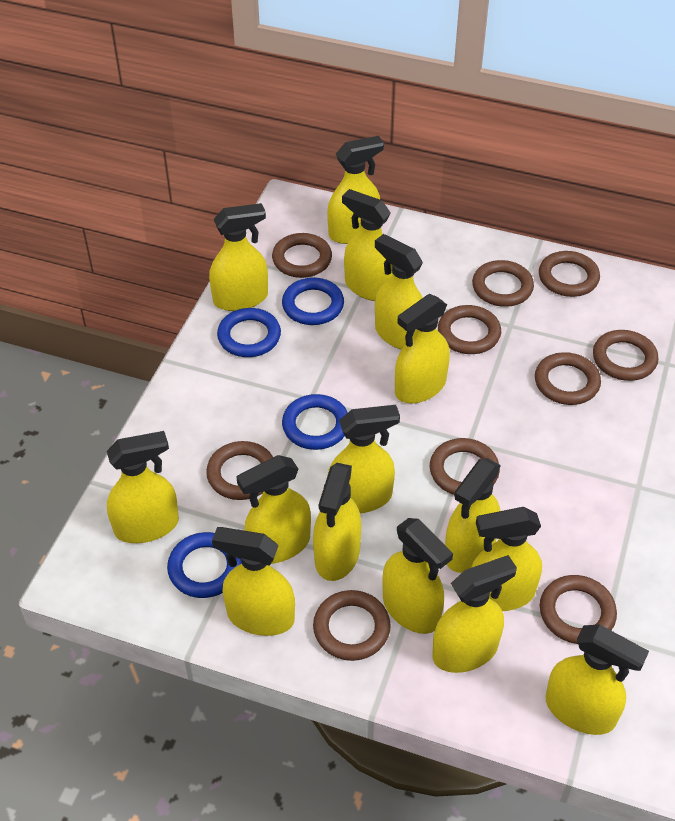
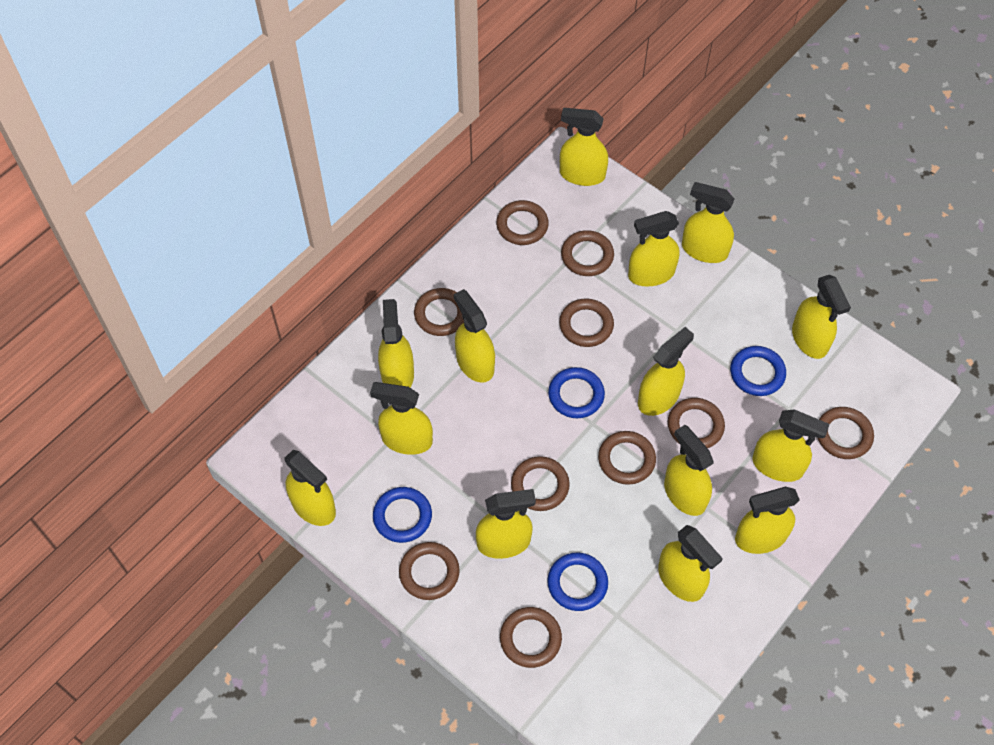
yellow spray bottle: [107,431,179,543] [209,203,268,311] [212,527,295,636] [237,455,311,564] [313,463,361,581] [327,136,384,244] [328,405,400,513] [342,189,393,301] [375,234,423,350] [382,518,453,634] [395,294,450,404] [433,555,517,673] [445,458,501,573] [471,507,542,611] [545,625,649,735] = 15 -> [285,450,336,526] [370,382,433,455] [378,299,414,388] [454,289,495,383] [476,489,536,559] [560,108,608,186] [628,211,680,287] [638,327,694,416] [658,525,723,602] [664,425,713,516] [682,182,734,263] [735,487,800,554] [752,409,830,482] [792,275,851,359] = 14

